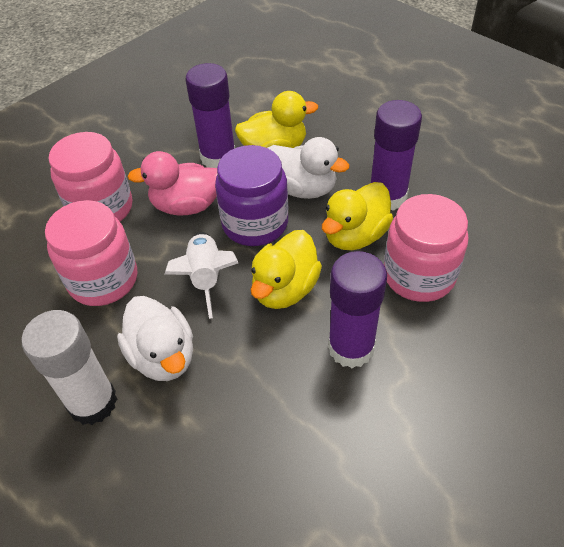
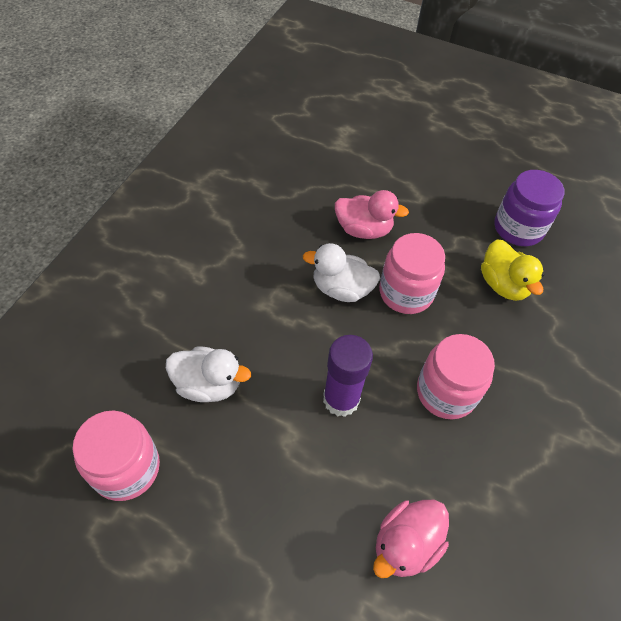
pink duck: [127,151,217,216] = 1 -> [335,190,409,239] [373,500,449,578] = 2
purple glue stick: [185,63,235,168] [328,251,387,368] [371,100,422,211] = 3 -> [323,335,373,417] = 1
white glue stick: [22,310,117,425] = 1 -> none = 0
white rocket: [165,232,238,319] = 1 -> none = 0
yellow duck: [235,91,318,148] [250,230,322,309] [322,182,393,250] = 3 -> [481,239,544,301] = 1

